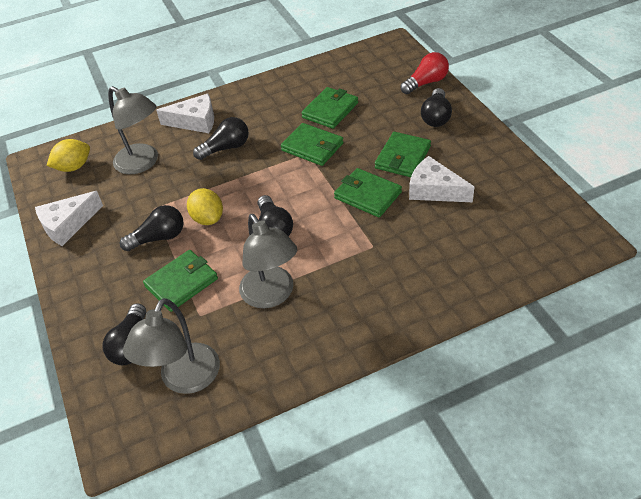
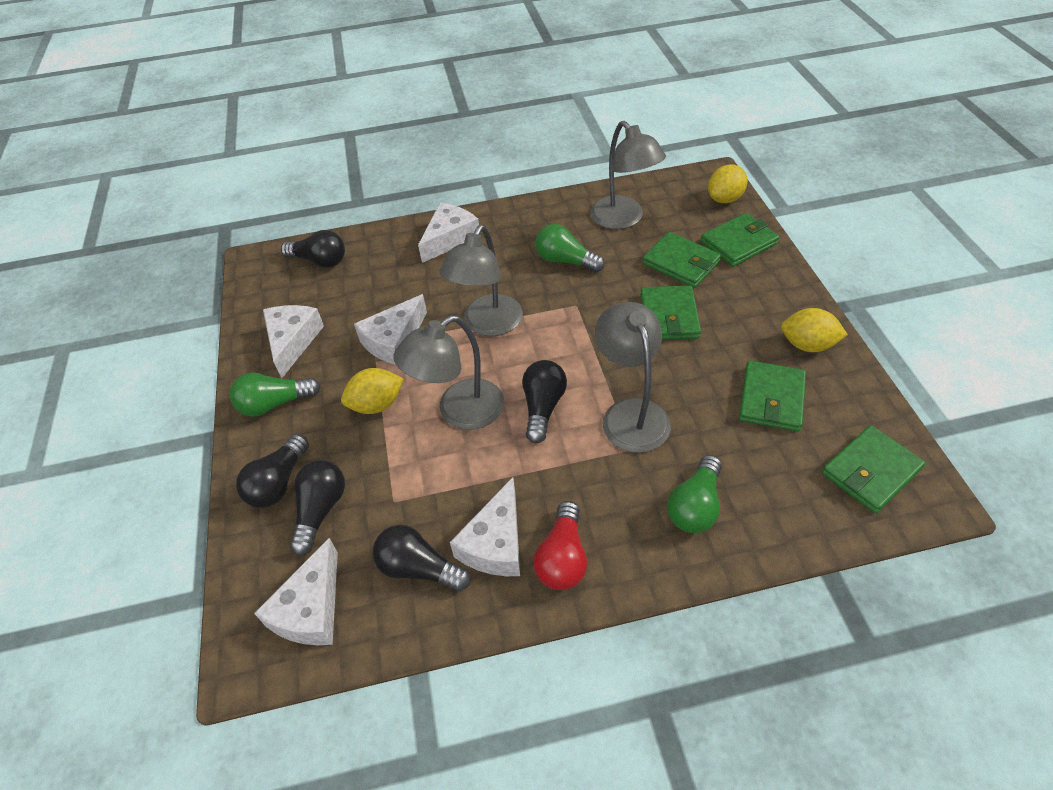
green light bulb: none = 0 -> [230,373,321,417] [535,224,605,273] [667,455,722,533] = 3
grey lamp: [108,86,158,174] [123,298,220,394] [239,214,297,309] = 3 -> [394,315,504,430] [440,225,523,336] [590,121,666,229] [595,302,671,453] = 4
white cheese: [35,191,103,246] [156,94,214,133] [409,156,474,202] = 3 -> [254,538,338,645] [263,305,324,378] [354,294,427,365] [418,202,479,263] [450,477,520,576] = 5
yellow lemon: [47,139,90,172] [187,188,223,225] = 2 -> [341,368,404,414] [708,165,748,203] [781,308,848,352] = 3

